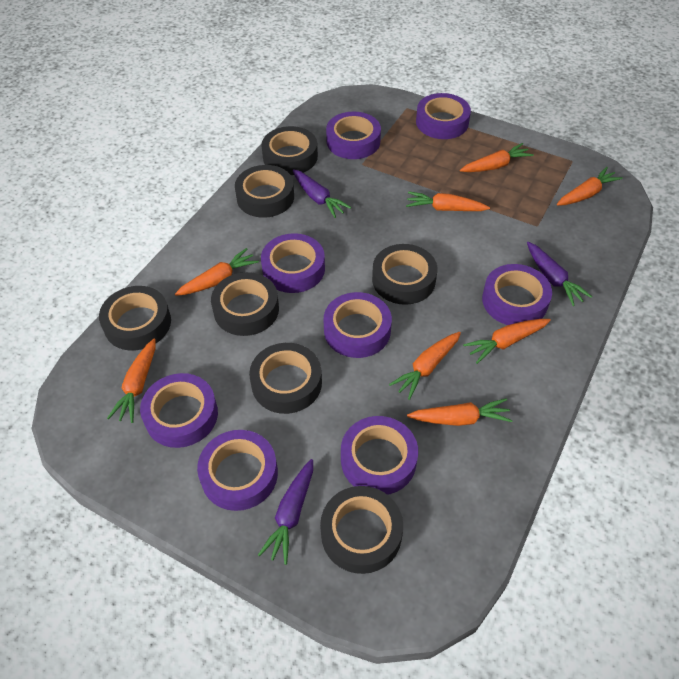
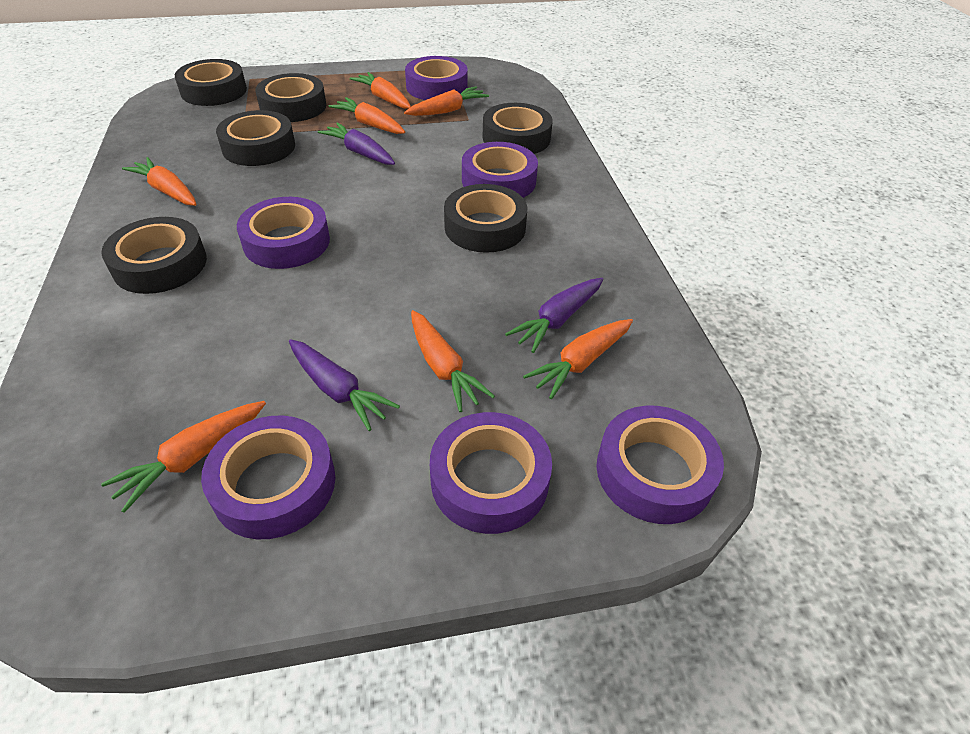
black tape: [99,286,171,351] [211,272,279,336] [235,165,294,218] [249,343,322,414] [261,126,318,175] [320,486,403,574] [372,244,437,305] = 7 -> [101,217,207,294] [175,59,247,106] [216,110,295,166] [255,73,326,122] [444,184,527,253] [483,103,553,154] = 6
orange carrot: [107,338,156,423] [175,248,259,296] [389,332,461,400] [406,191,490,211] [407,398,513,426] [460,143,534,172] [463,319,551,364] [557,167,623,206] = 8 -> [101,401,266,513] [122,157,197,206] [329,97,405,134] [350,72,411,109] [404,87,489,116] [411,310,495,412] [523,319,633,399] = 7
purple tape: [140,373,218,448] [197,430,278,511] [261,233,325,293] [324,292,392,358] [326,112,381,159] [341,416,418,495] [416,93,471,139] [482,264,552,325] = 8 -> [201,416,335,539] [237,197,330,269] [405,56,468,100] [430,412,552,534] [462,142,538,198] [596,406,724,524] = 6

